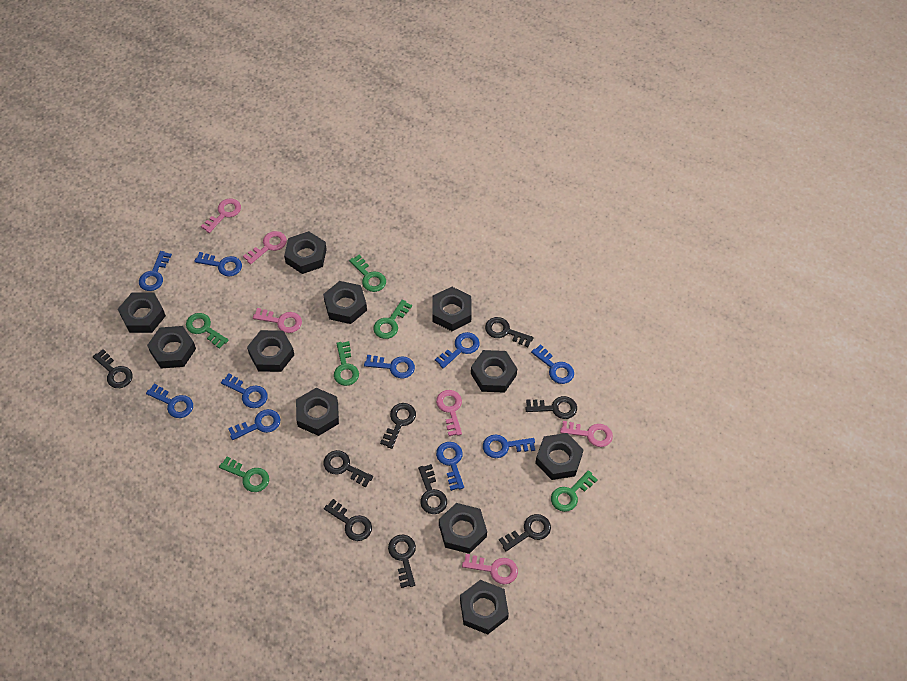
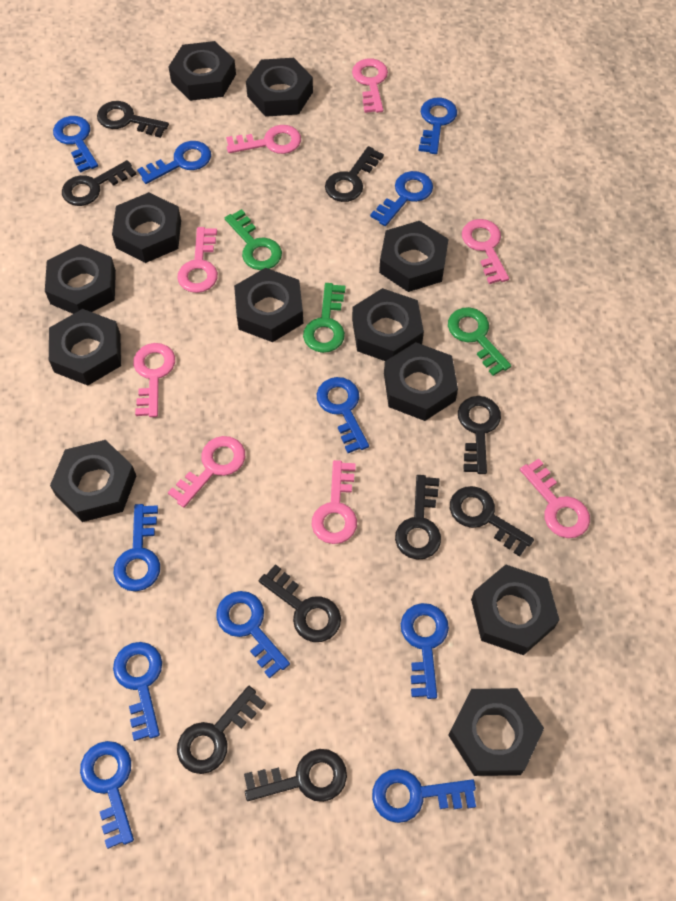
black nut: [118,292,166,333] [147,326,196,368] [247,330,294,372] [284,231,327,274] [296,388,339,436] [323,281,367,324] [432,287,472,331] [439,503,487,554] [460,580,509,635] [471,350,517,393] [535,433,584,480] = 11 -> [45,244,116,314] [49,309,121,386] [50,440,136,522] [112,192,181,263] [169,41,236,101] [234,268,303,342] [246,58,313,117] [352,288,424,361] [379,221,449,292] [384,342,458,421] [448,688,544,776] [471,565,559,655] = 12
blue key: [139,251,172,291] [146,384,193,418] [194,252,242,277] [221,373,268,408] [228,409,281,440] [364,355,415,379] [435,332,480,369] [436,442,464,491] [483,434,535,458] [531,344,574,384] = 10 -> [53,116,98,173] [80,741,134,849] [113,642,162,741] [114,504,160,591] [137,141,211,184] [216,591,290,678] [317,377,369,453] [370,171,433,226] [372,769,476,823] [401,603,449,699] [418,98,457,154] = 11
green key: [186,313,229,349] [219,456,269,492] [334,341,359,386] [349,255,386,292] [373,299,412,339] [551,470,598,512] = 6 -> [225,209,282,270] [303,283,345,353] [448,307,511,376] = 3
pink key: [201,199,241,233] [243,231,287,264] [253,308,302,333] [436,390,462,436] [462,554,518,585] [560,421,613,447] = 6 -> [133,343,175,417] [168,436,245,508] [177,227,218,293] [226,125,301,154] [312,460,357,544] [352,59,388,113] [462,219,509,284] [520,459,590,538] = 8

